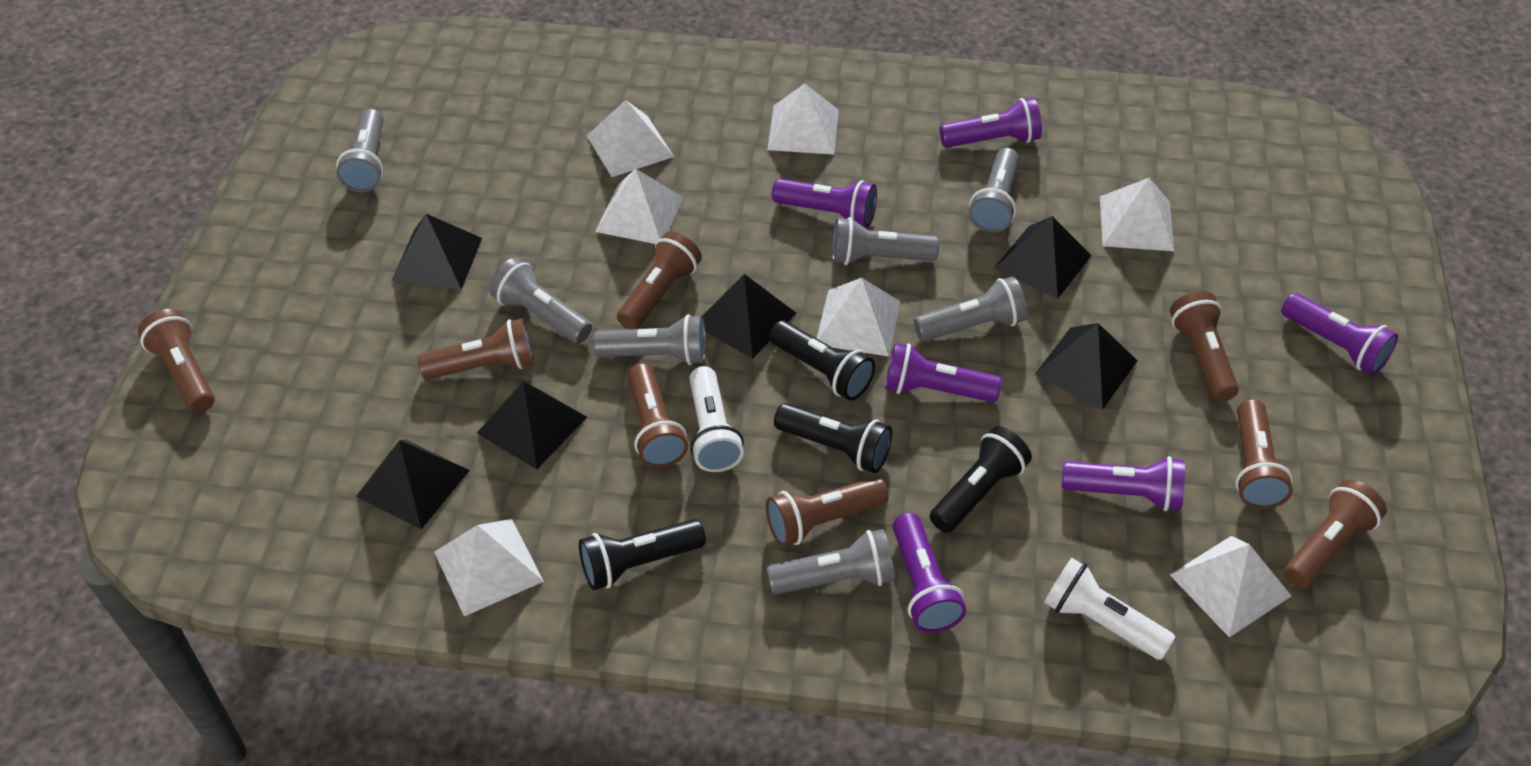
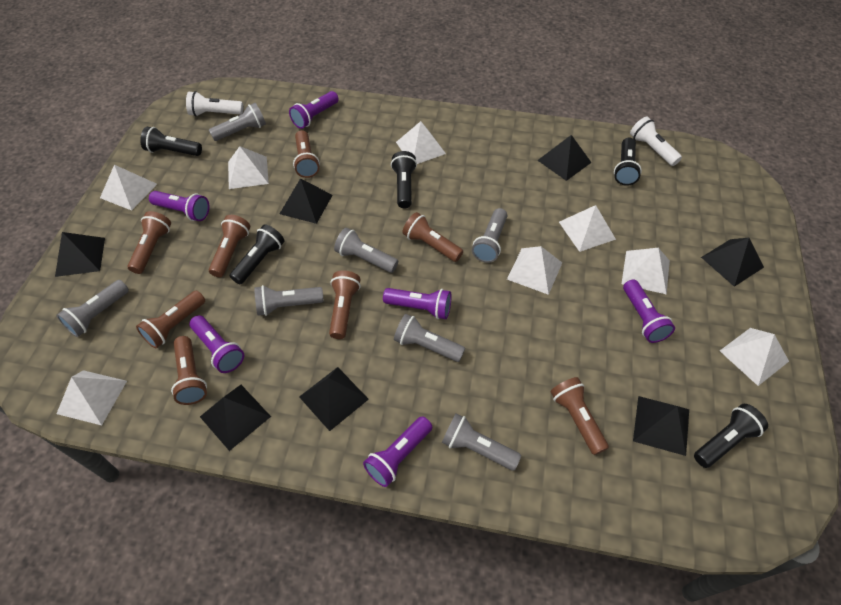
black flashlight: [579,519,706,590] [769,321,875,401] [774,403,892,473] [930,426,1032,533] = 4 -> [140,127,202,156] [230,224,285,284] [391,151,417,208] [614,138,642,186] [694,404,768,468] = 5
black pyramid: [356,439,470,529] [392,214,482,290] [477,381,587,469] [702,274,796,359] [994,216,1092,299] [1034,323,1138,410] = 6 -> [55,232,105,277] [200,385,271,451] [279,178,333,224] [299,367,369,431] [537,135,592,181] [633,396,689,456] [701,238,764,287] = 7
white pyramid: [434,519,544,616] [587,100,674,177] [595,168,684,244] [767,83,839,155] [817,278,900,357] [1100,178,1174,251] [1170,536,1291,637] = 7 -> [57,370,127,425] [100,165,157,211] [228,146,269,189] [396,121,446,164] [507,246,562,295] [559,205,616,252] [622,248,670,295] [720,328,789,386] = 8

